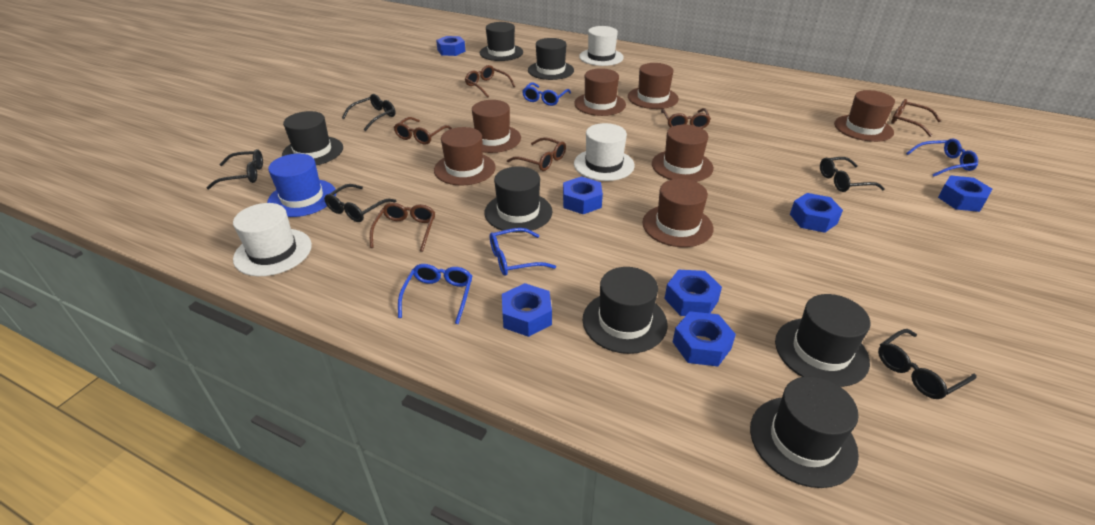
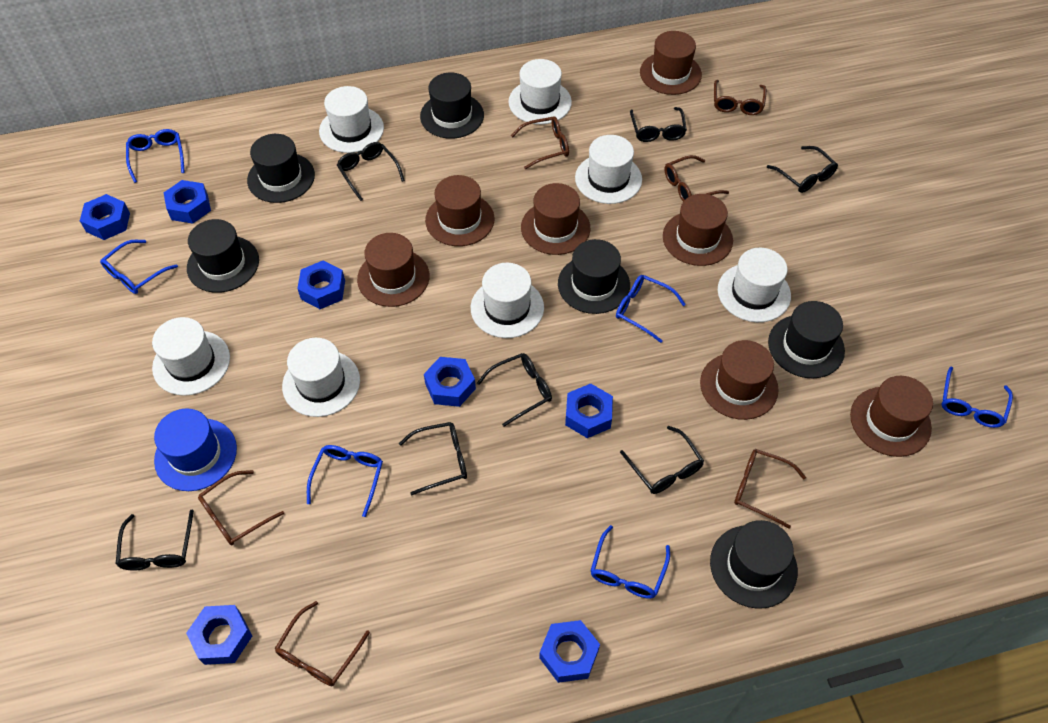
black glasses: [207,149,263,189] [324,184,397,222] [342,94,395,131] [820,157,885,192] [878,329,977,399] = 5 -> [116,510,194,571] [337,142,405,201] [399,422,467,495] [477,353,552,427] [620,426,704,494] [630,107,687,142] [767,146,838,193] = 7
black hat: [282,111,343,165] [480,22,523,61] [485,166,552,233] [528,38,574,80] [582,267,668,354] [750,376,859,488] [775,294,870,387] = 7 -> [187,219,259,293] [247,134,315,203] [420,72,484,139] [558,239,630,314] [710,520,798,609] [768,301,845,379] = 6
blue glasses: [398,264,472,324] [490,228,556,276] [522,82,571,106] [906,139,978,177] = 4 -> [100,240,178,294] [126,129,185,183] [307,445,383,517] [591,525,670,599] [616,275,686,343] [941,367,1013,428] = 6
white hat: [233,203,312,276] [574,123,635,181] [579,26,624,66] = 3 -> [152,317,230,396] [282,338,360,417] [319,86,384,153] [471,263,544,338] [508,59,572,124] [575,135,642,204] [718,248,791,322] = 7

